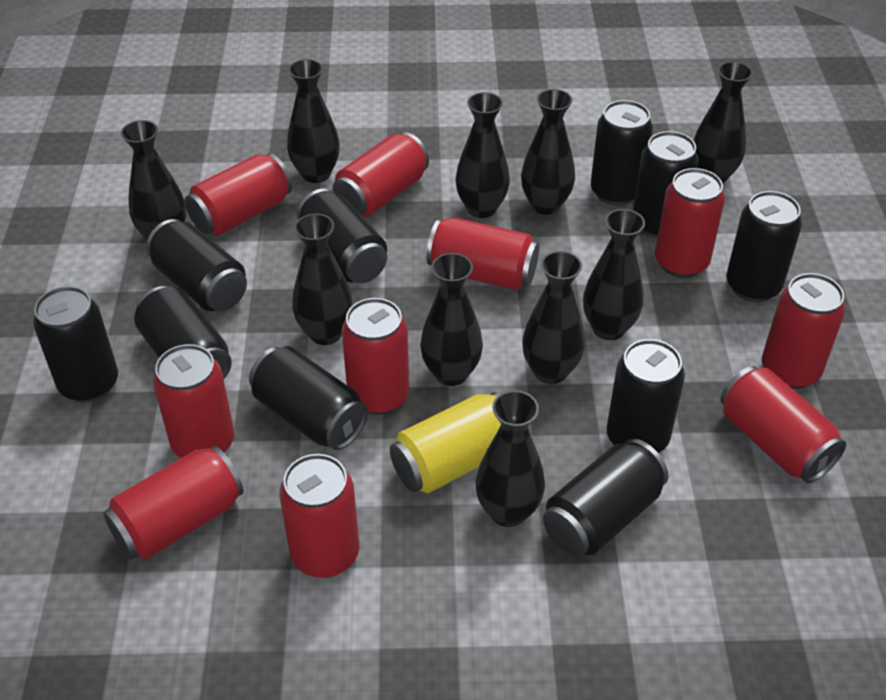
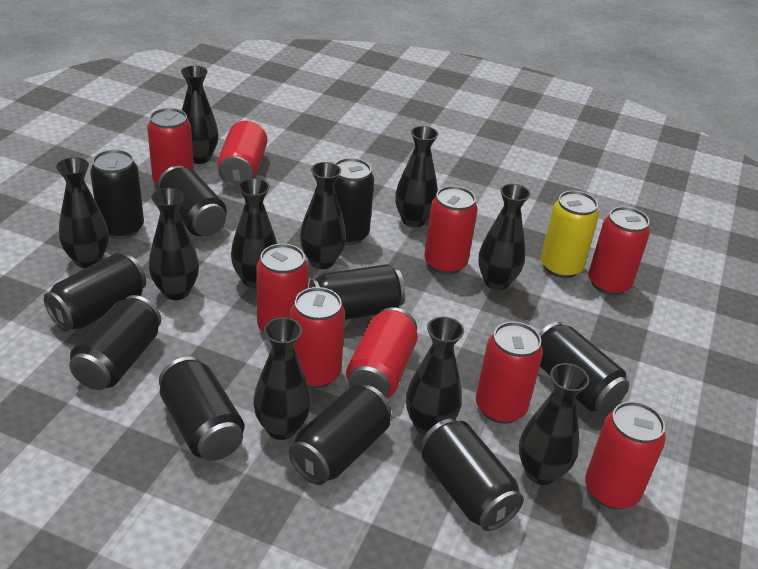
red can: [103,445,244,559] [153,344,234,458] [185,153,292,236] [280,454,359,578] [332,132,429,217] [342,298,409,415] [426,217,539,290] [655,168,725,278] [720,366,846,483] [762,273,845,389] = 10 -> [147,108,194,185] [217,121,267,187] [256,244,309,332] [290,287,345,388] [346,307,418,398] [424,186,478,275] [476,322,543,424] [585,401,666,509] [588,207,650,295] = 9

